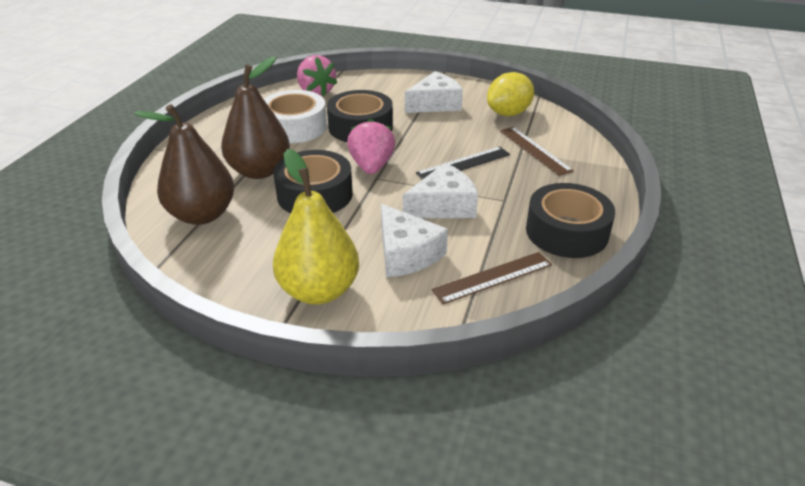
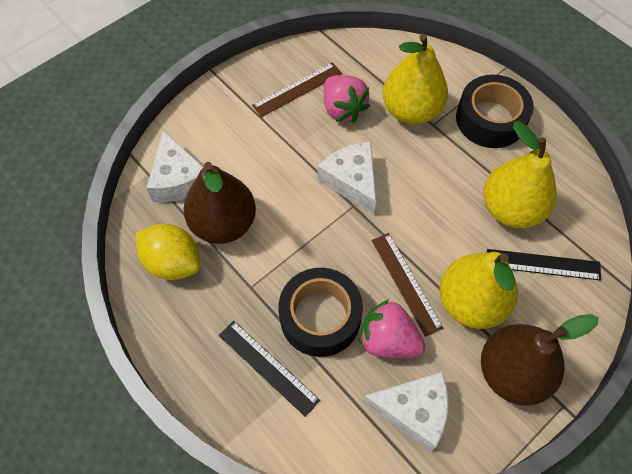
black ruler: [416,146,510,179] = 1 -> [219,321,320,417] [487,249,601,281] = 2
black tape: [273,150,353,213] [327,90,393,142] [526,183,615,258] = 3 -> [279,268,363,357] [456,75,534,148] = 2
white tape: [264,90,327,143] = 1 -> none = 0
yellow pear: [273,149,359,304] = 1 -> [383,34,448,124] [440,252,518,329] [483,121,557,228] = 3

